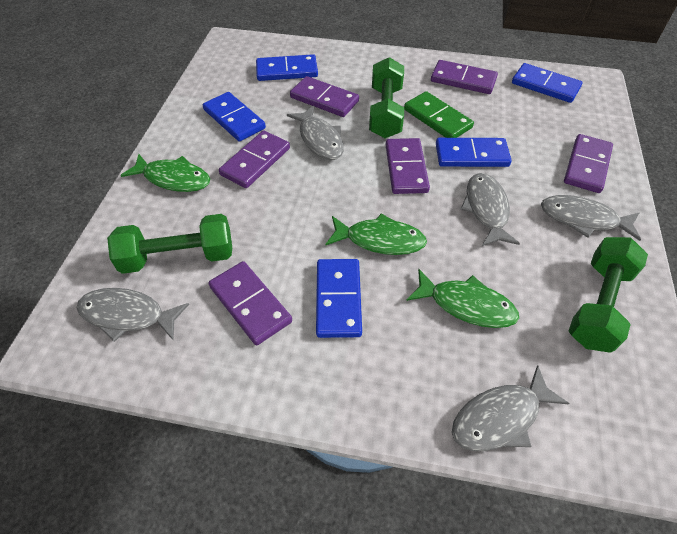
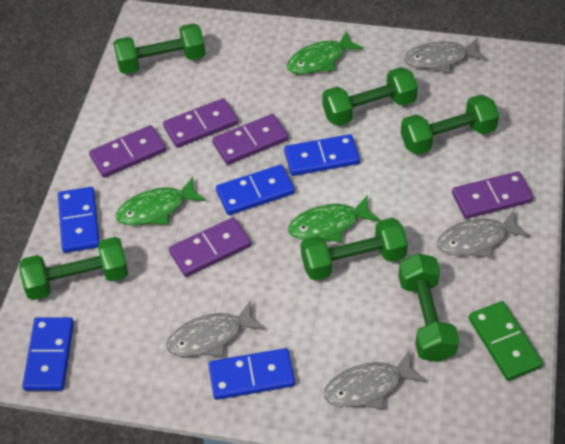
green dumbbell: [107,214,232,274] [369,57,404,138] [569,237,648,353] = 3 -> [19,237,128,300] [113,23,205,74] [301,218,408,281] [322,67,418,126] [398,253,459,362] [401,94,499,155] = 6
grey fish: [77,288,189,342] [287,106,344,160] [452,365,569,451] [461,173,520,246] [541,195,641,241] = 5 -> [166,301,265,357] [324,351,426,409] [404,39,486,73] [437,210,530,258] = 4
purple domino: [209,261,292,345] [219,131,290,188] [290,76,359,117] [386,138,430,194] [431,60,498,94] [564,134,613,193] = 6 -> [89,125,166,178] [163,98,238,148] [169,217,251,277] [212,114,289,165] [452,171,533,219] = 5

